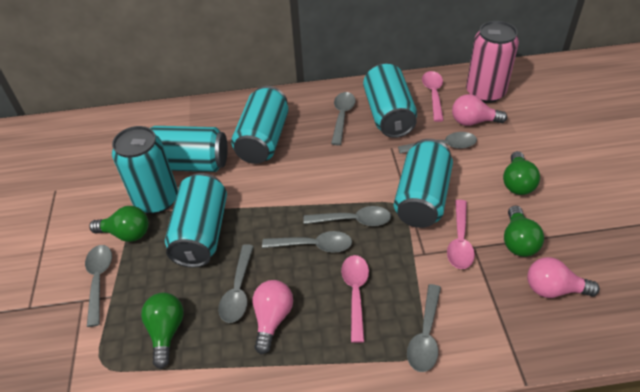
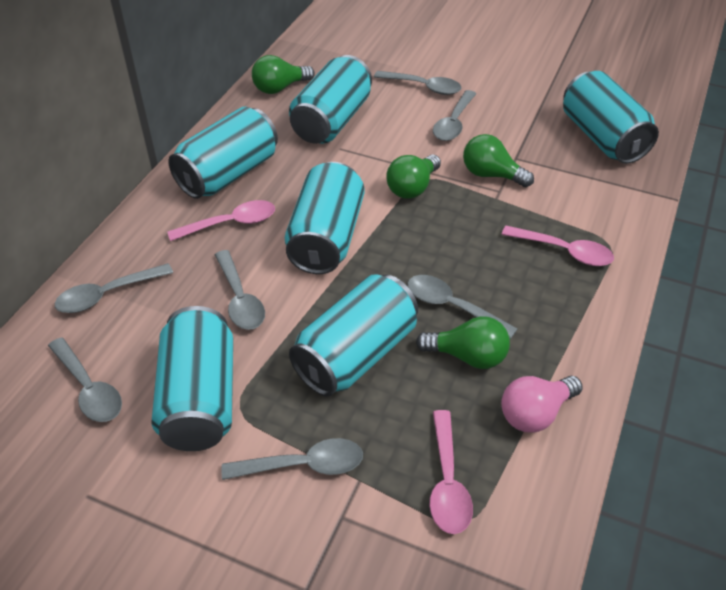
pink can: [466,21,519,103] = 1 -> none = 0
pink light bulb: [253,280,293,354] [452,94,507,126] [527,257,600,298] = 3 -> [501,376,583,433] = 1

